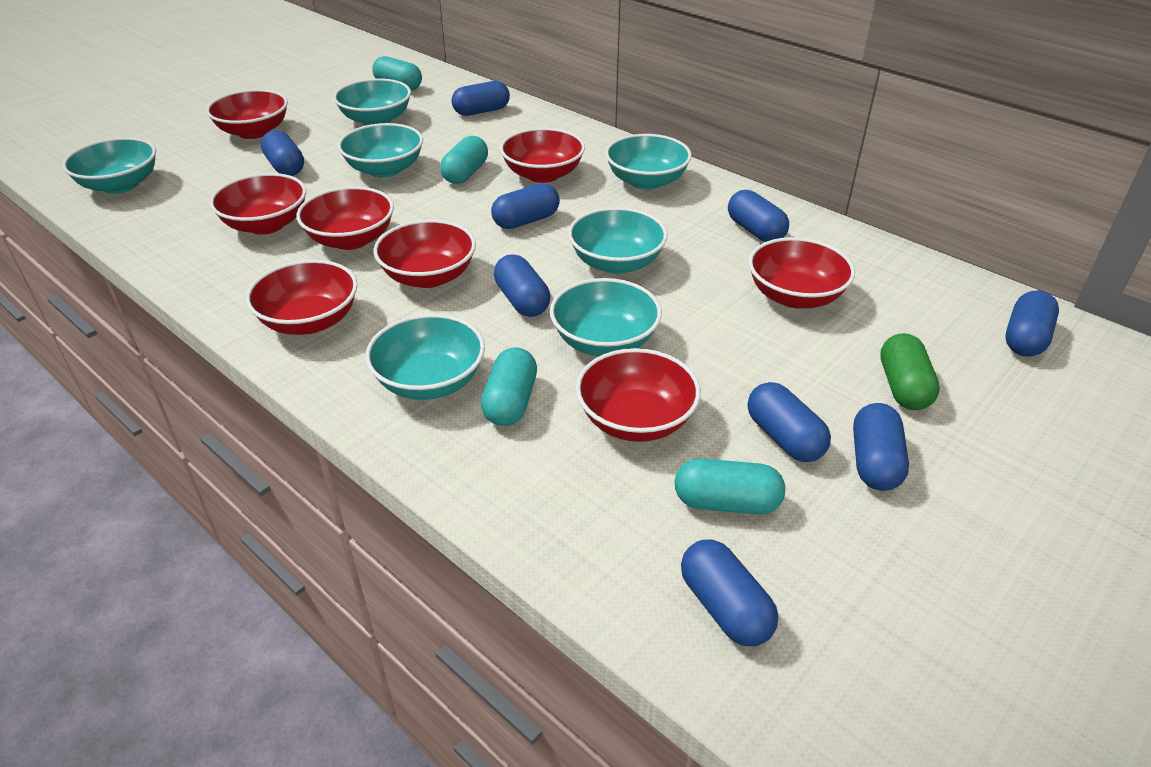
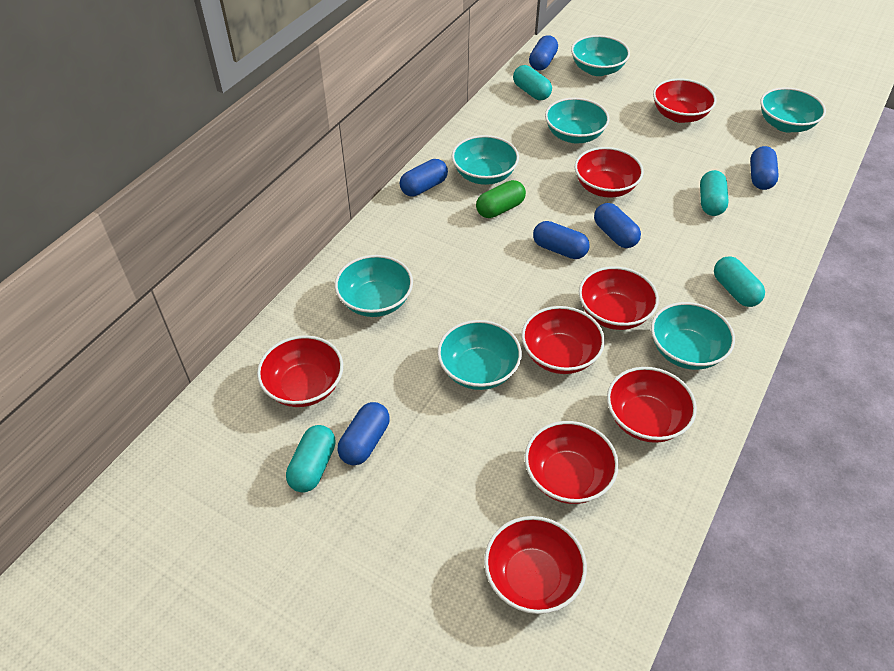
blue capsule: [261,130,304,176] [451,81,510,116] [491,183,560,229] [494,254,550,317] [681,539,778,647] [728,190,789,242] [748,382,831,462] [853,403,909,491] [1006,290,1059,357] = 9 -> [337,402,390,465] [400,159,448,197] [529,35,558,71] [533,221,590,259] [594,203,641,248] [750,146,779,190] = 6

